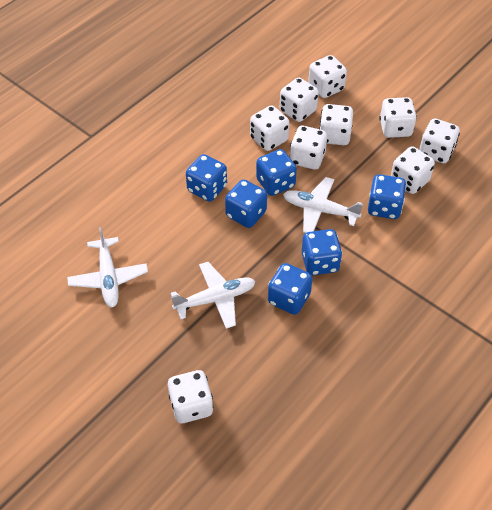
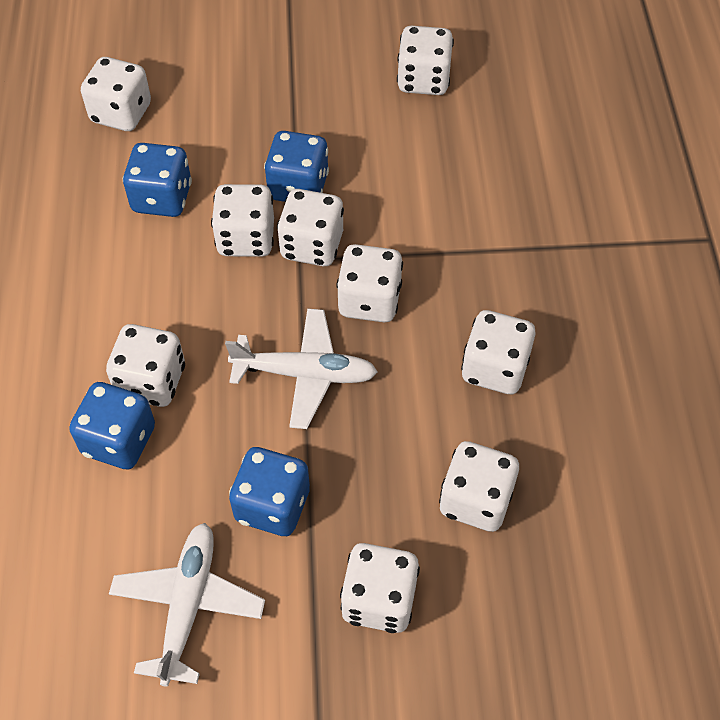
blue dice: [186,154,227,202] [225,179,267,228] [256,149,297,196] [268,263,313,315] [302,229,342,275] [368,174,407,219] = 6 -> [69,382,155,469] [123,143,192,217] [229,447,310,536] [264,131,329,202] = 4
white plane: [67,227,148,308] [171,262,255,329] [283,177,363,233] = 3 -> [109,523,265,687] [225,308,378,429] = 2

